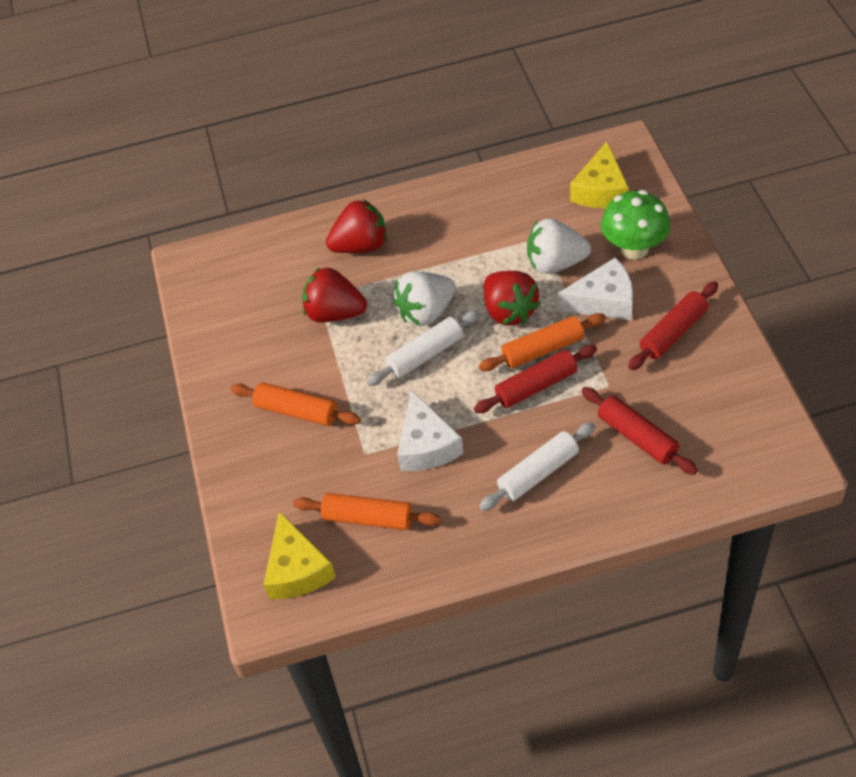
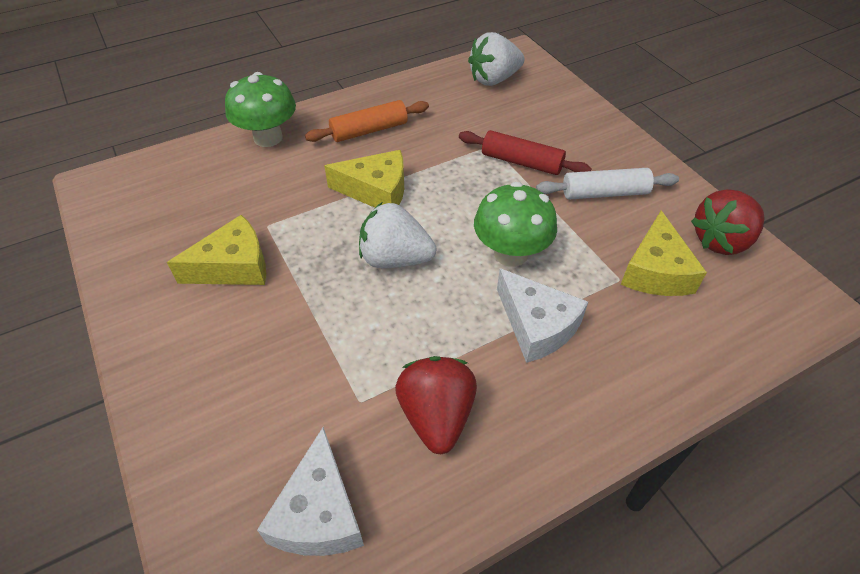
green mushroom: [601,190,670,260] = 1 -> [225,72,296,147] [474,182,557,267] = 2
orange rolling pin: [230,382,361,426] [293,493,441,530] [479,313,606,371] = 3 -> [305,100,429,142] = 1
red rolling pin: [474,345,597,413] [581,387,698,475] [628,281,718,370] = 3 -> [459,130,592,175] = 1
red strawberry: [302,267,367,323] [326,199,387,253] [484,271,540,326] = 3 -> [395,356,477,454] [691,189,765,255] = 2
white rolling pin: [366,310,481,386] [479,422,595,511] = 2 -> [536,168,679,200] = 1
yellow cheese: [263,511,336,599] [570,141,629,209] = 2 -> [167,215,266,285] [324,150,404,208] [621,210,707,296] = 3

